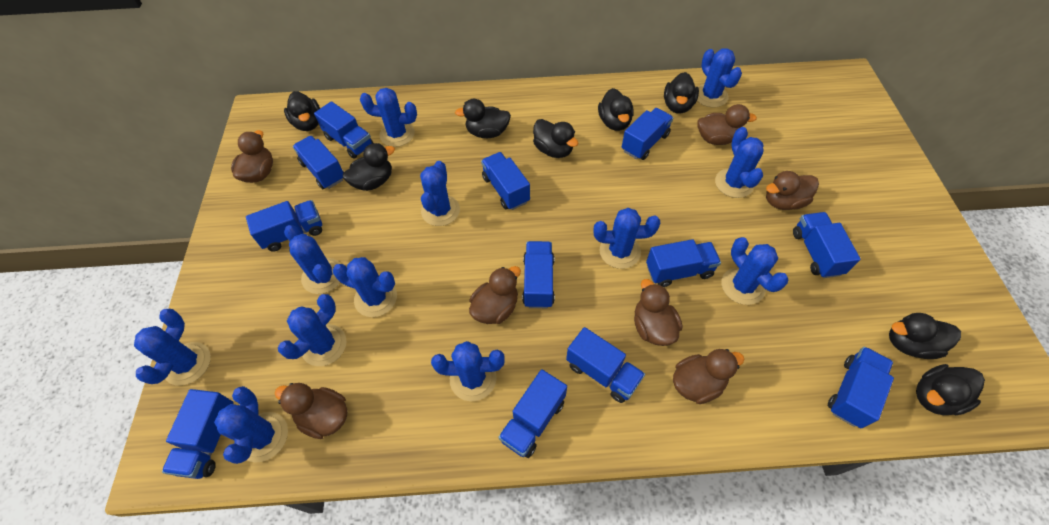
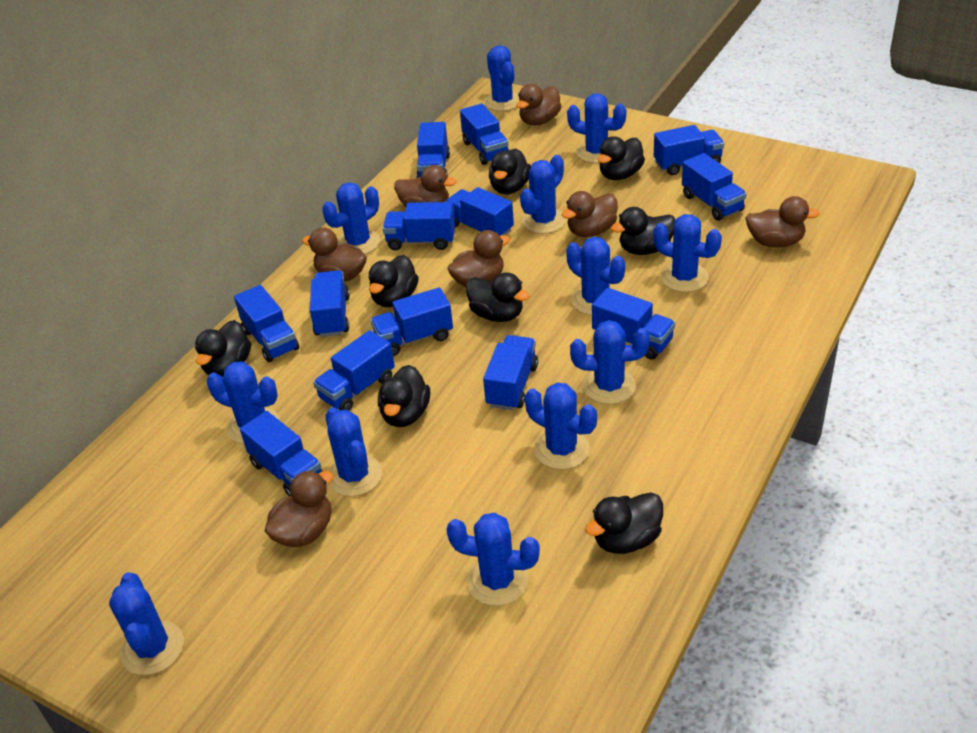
blue truck: [162,389,234,479] [246,200,322,251] [293,136,344,189] [314,101,373,159] [481,152,530,210] [498,369,567,458] [522,241,555,308] [566,327,645,403] [622,108,674,160] [646,239,721,287] [793,212,861,278] [828,347,894,428] = 12 -> [234,285,299,362] [240,411,323,496] [310,270,350,337] [313,330,395,411] [371,287,453,356] [383,202,455,251] [416,122,450,178] [445,187,514,236] [460,103,509,165] [483,335,538,410] [592,288,675,360] [654,125,724,175] [682,153,746,221] = 13

